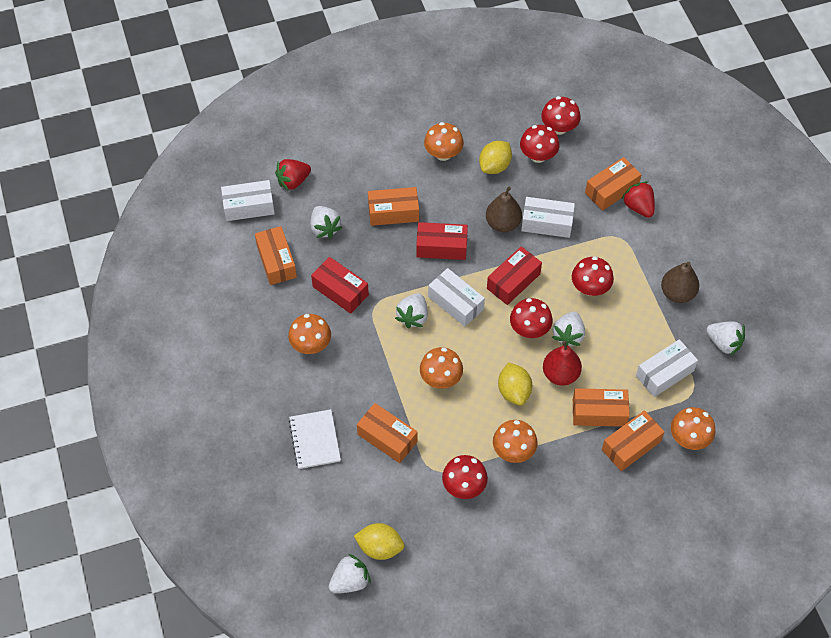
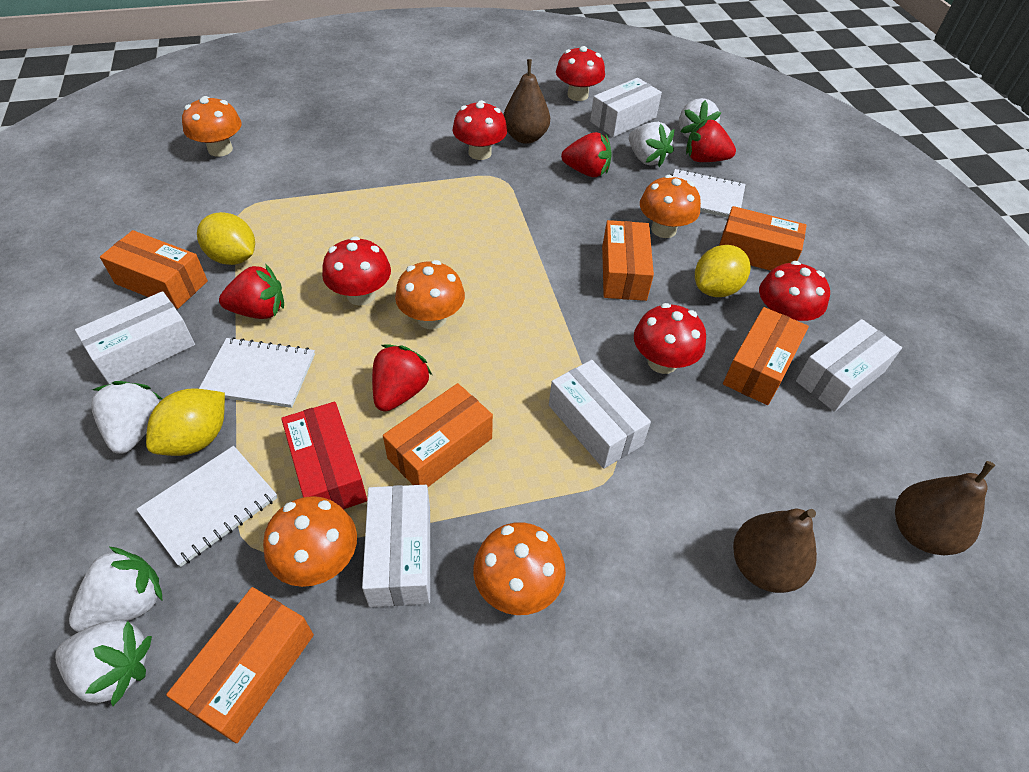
brown pear: [486,187,522,232] [661,262,699,303] = 2 -> [503,59,550,144] [733,509,817,593] [895,461,995,555] = 3
red box: [311,257,369,314] [416,222,468,260] [487,246,542,305] = 3 -> [281,402,367,510] = 1
red pear: [543,341,582,386] = 1 -> none = 0
red strawberry: [275,159,311,191] [622,181,655,218] = 2 -> [219,264,284,319] [372,344,432,412] [561,132,612,177] [686,119,736,162] = 4
white box: [221,180,275,221] [428,268,485,327] [521,197,575,238] [636,339,698,397] = 4 -> [75,291,195,385] [362,485,430,607] [549,360,651,469] [590,78,662,137] [796,319,902,412] = 5
white notebook: [289,409,341,469] = 1 -> [136,446,277,567] [199,337,315,408] [673,169,746,218] = 3

